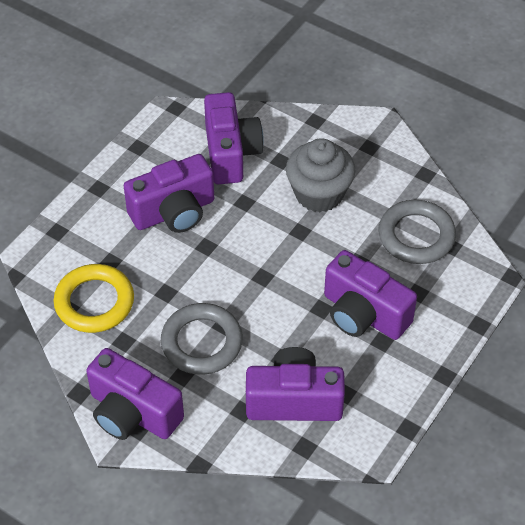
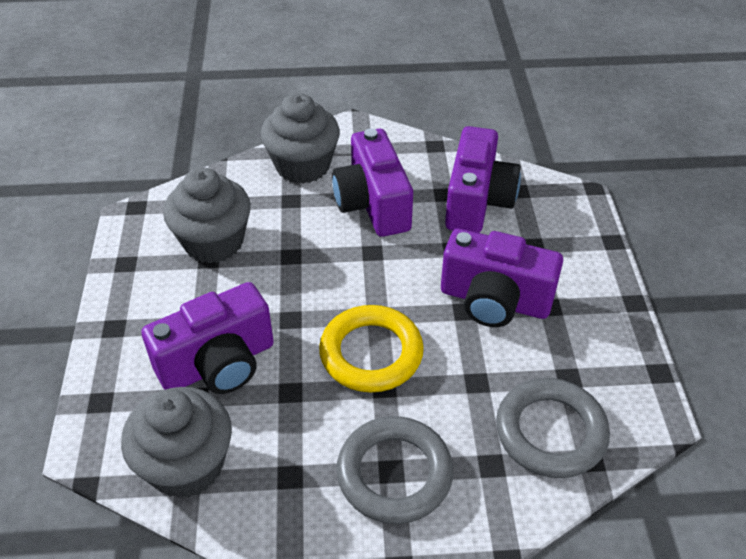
grey cupcake: [286,138,356,212] = 1 -> [121,387,232,498] [163,167,251,264] [261,93,340,184] = 3
purple camera: [86,348,184,440] [124,154,214,233] [204,92,264,184] [246,347,345,421] [324,250,417,340] = 5 -> [141,282,274,394] [332,128,413,237] [441,228,563,327] [445,126,521,233] = 4

